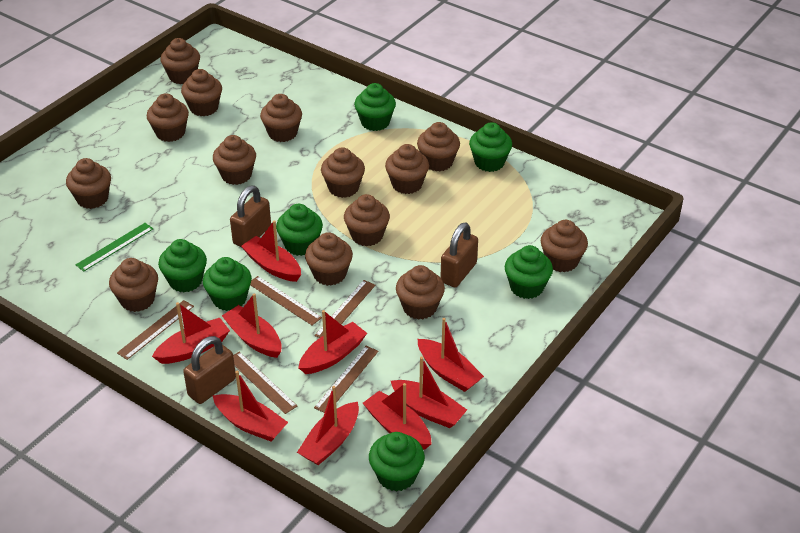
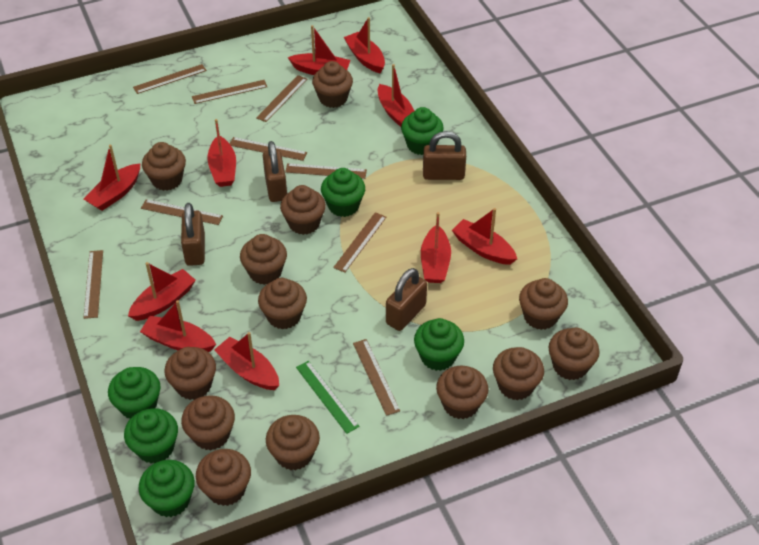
brown cupcake: [66,158,111,209] [109,258,158,312] [147,93,189,142] [161,38,200,84] [181,69,222,116] [213,135,256,185] [260,94,302,142] [305,232,353,286] [321,147,365,198] [344,194,390,246] [385,144,429,194] [396,265,445,320] [417,122,460,171] [541,220,588,272] = 14 -> [142,142,186,191] [164,347,216,400] [181,395,235,450] [196,449,251,506] [240,234,287,285] [258,278,307,329] [266,415,320,470] [280,185,326,235] [312,61,353,108] [436,366,488,419] [493,347,544,400] [519,278,568,330] [549,328,600,380] = 13
brown padlock: [183,336,236,404] [230,185,271,247] [440,222,478,287] = 3 -> [181,203,205,266] [263,141,287,202] [386,268,427,331] [423,131,466,180] = 4
brown ruler: [117,300,194,360] [233,351,297,414] [250,276,322,325] [314,346,378,413] [315,280,376,338] = 5 -> [83,250,103,319] [133,64,207,94] [141,199,223,225] [192,80,267,104] [230,137,307,161] [256,75,307,122] [285,163,367,179] [333,212,386,273] [353,339,400,416] = 9
green cupcake: [158,239,207,292] [203,257,252,311] [276,204,323,256] [354,83,396,131] [369,432,425,492] [469,122,512,172] [505,245,553,299] = 7 -> [108,367,161,419] [124,408,178,464] [138,460,195,517] [321,168,365,217] [401,107,444,155] [414,318,464,371] = 6
red boat: [152,302,230,364] [213,371,288,441] [222,293,282,358] [241,220,301,282] [297,386,359,465] [298,310,367,374] [363,383,432,450] [391,357,467,428] [418,318,484,392] = 9 -> [84,145,140,211] [128,262,196,321] [140,300,216,352] [207,119,236,187] [214,332,279,390] [287,25,351,75] [344,17,385,73] [378,64,414,127] [421,212,451,283] [452,208,517,265] = 10

